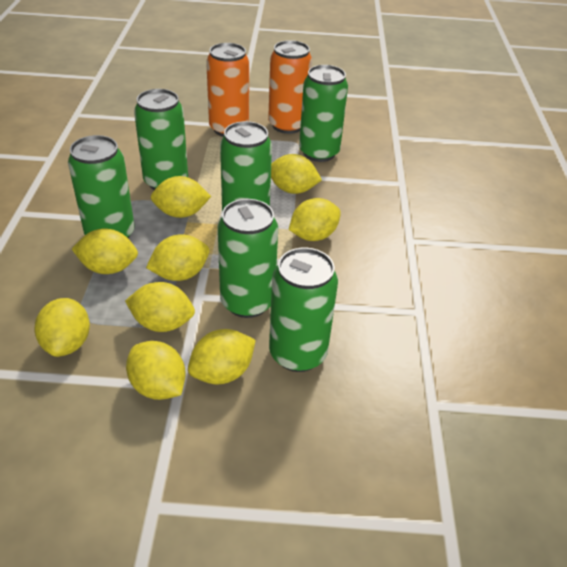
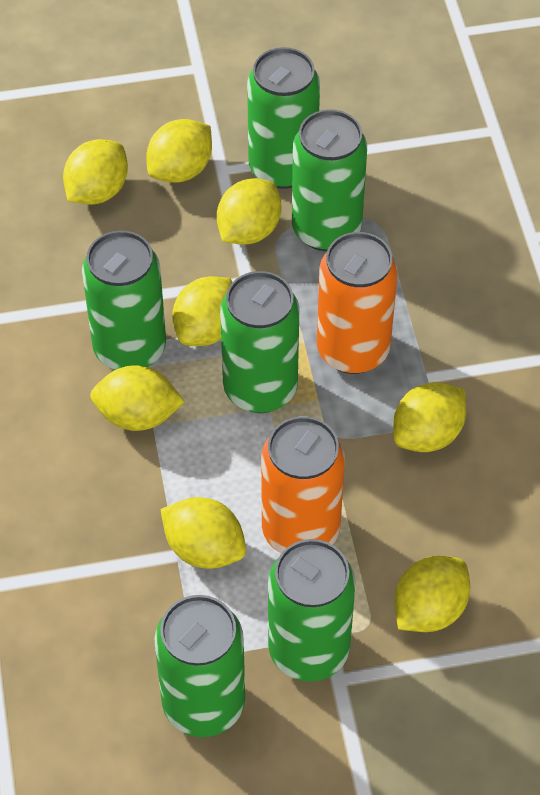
yellow lemon: [35,298,90,357] [72,229,138,274] [125,282,195,332] [126,341,186,400] [146,234,209,281] [151,176,211,218] [188,329,256,384] [271,154,322,194] [289,198,341,241] = 9 -> [63,139,128,205] [90,365,185,431] [146,119,212,183] [160,497,246,568] [172,276,232,346] [217,178,281,245] [393,382,466,452] [394,556,470,632] = 8

